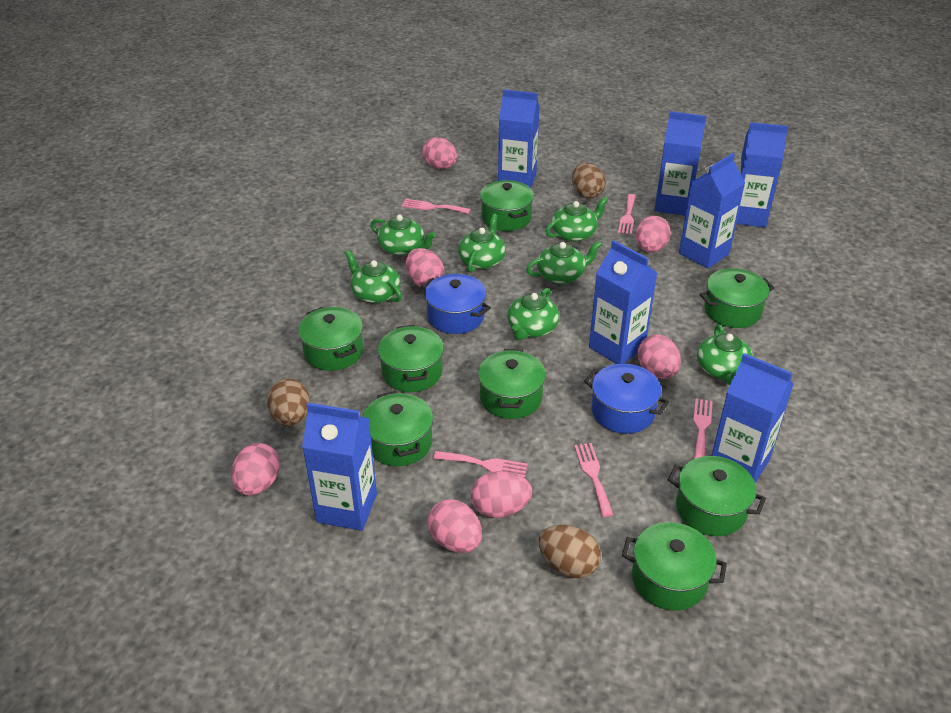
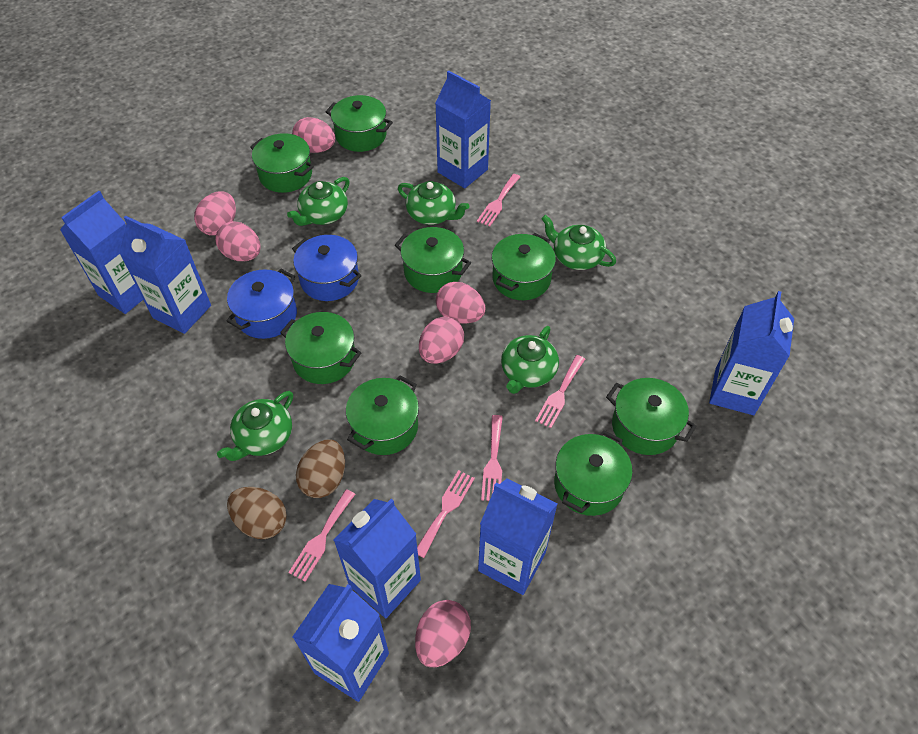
brown egg: [267,378,310,426] [539,525,601,578] [572,163,606,199] = 3 -> [227,487,287,539] [296,439,345,498] = 2
green teapot: [345,250,402,303] [370,215,436,256] [458,214,506,272] [507,288,559,340] [526,241,602,284] [545,196,608,242] [697,324,753,385] = 7 -> [217,391,293,461] [287,177,350,226] [398,181,469,225] [501,326,559,394] [541,215,616,270] = 5
pink egg: [231,443,280,495] [406,248,444,287] [422,137,457,169] [428,499,482,553] [471,471,532,518] [636,216,671,253] [637,334,681,379] = 7 -> [194,191,236,236] [215,221,261,261] [292,117,335,153] [415,600,471,667] [419,316,464,364] [436,282,485,324] = 6

